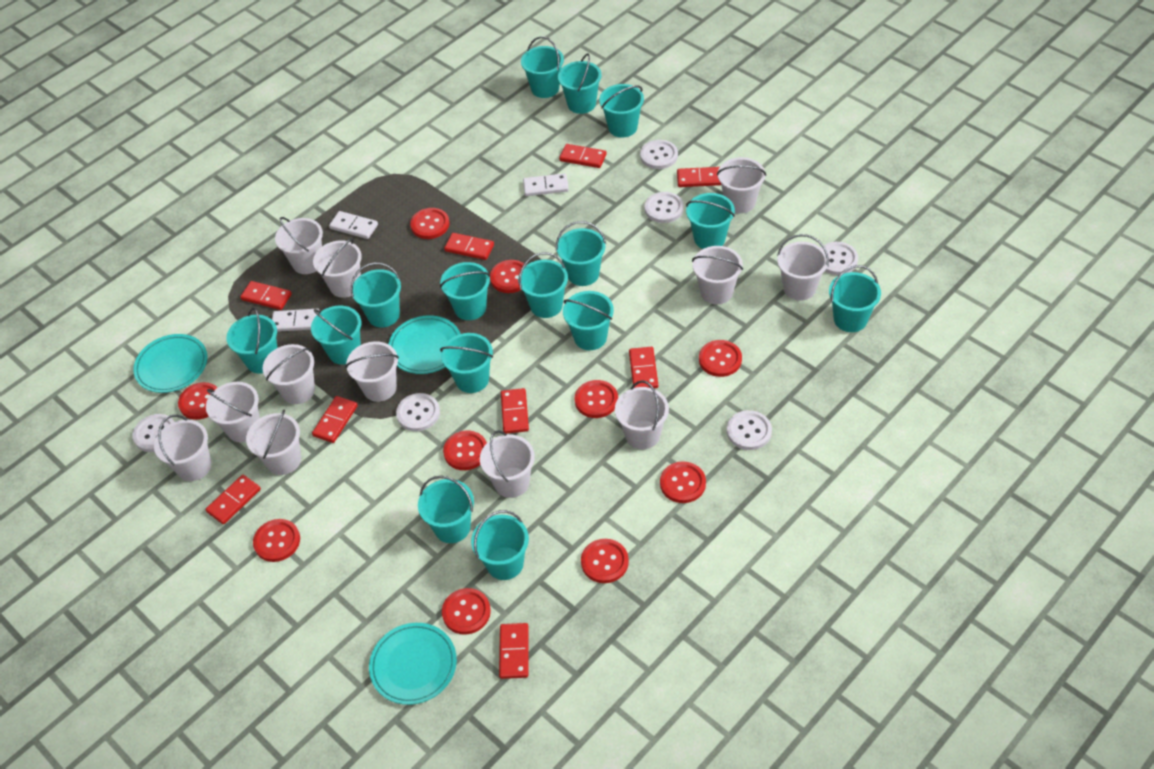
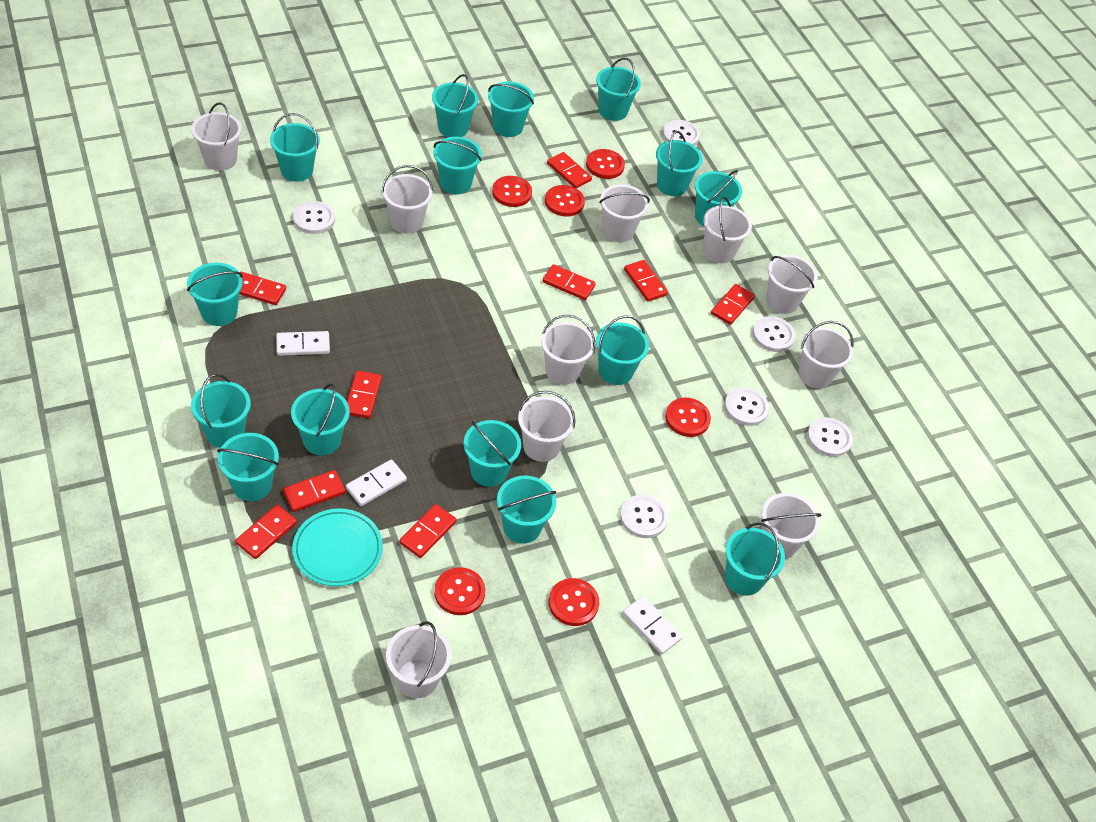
red button: [178,382,217,420] [253,519,300,562] [410,208,450,239] [442,588,491,635] [443,431,487,470] [490,260,524,293] [575,380,618,418] [581,539,629,583] [660,461,706,503] [699,340,742,377] = 10 -> [434,567,486,615] [492,176,532,207] [545,185,585,217] [549,578,599,626] [586,149,625,179] [665,398,711,437] = 6
turquoise plate: [133,334,207,393] [369,623,457,705] [388,315,461,374] = 3 -> [292,508,383,586] = 1
white bucket: [154,415,211,481] [206,382,260,442] [246,410,301,475] [263,344,315,404] [275,217,323,274] [313,238,362,298] [345,341,399,402] [480,430,535,498] [615,380,669,449] [692,246,743,305] [717,157,766,214] [777,234,829,301] = 12 -> [191,103,242,171] [382,165,433,233] [386,621,452,698] [518,391,575,462] [541,315,596,385] [599,184,650,243] [703,197,752,263] [761,493,821,559] [766,255,818,314] [799,321,854,389] = 10

